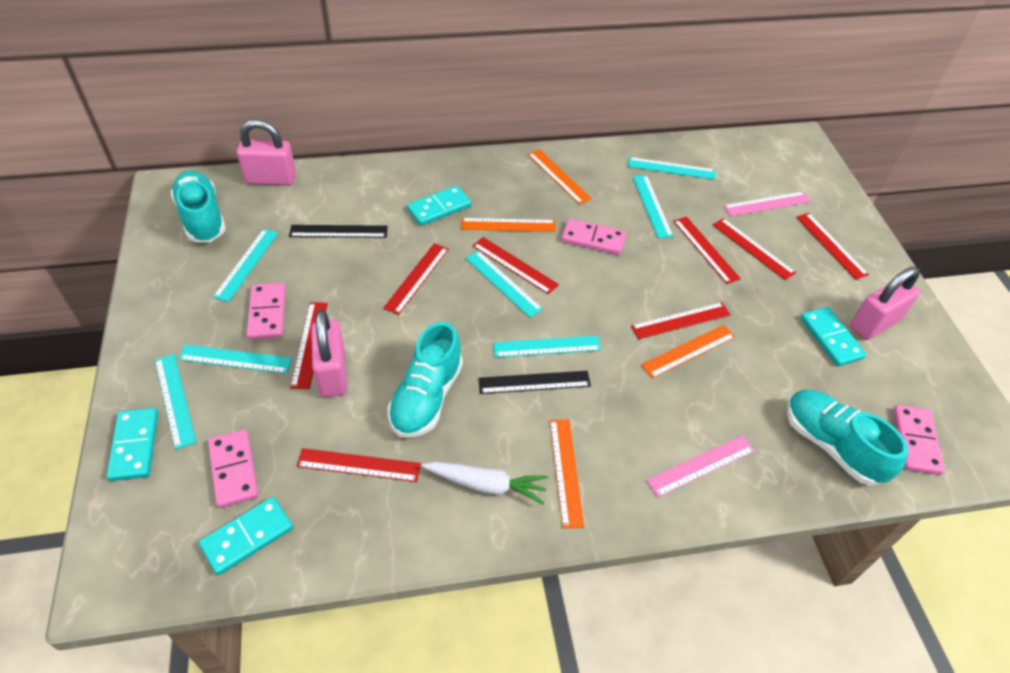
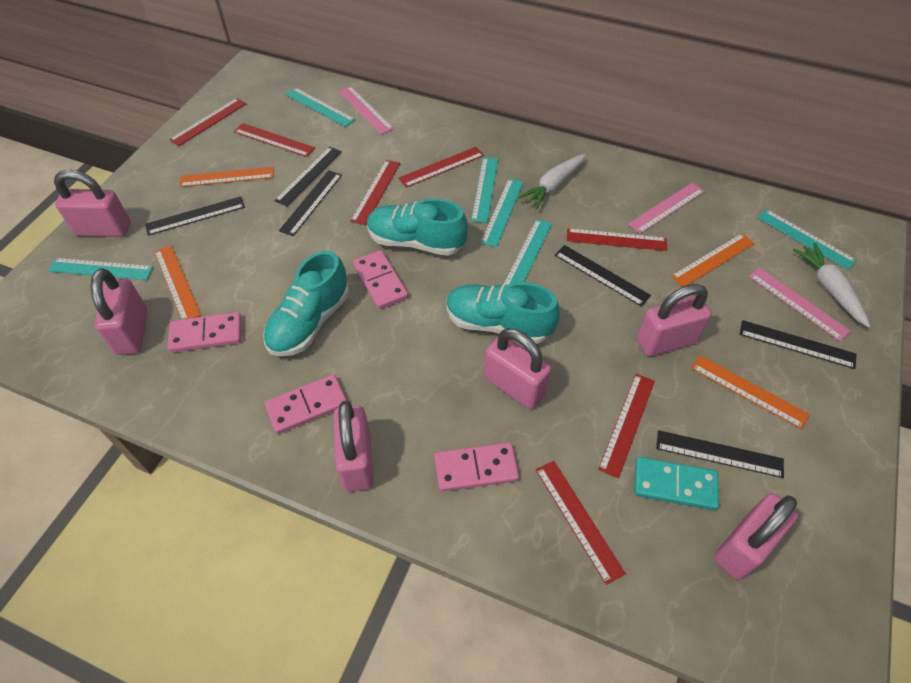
black ruler: [289,225,388,238] [478,371,591,394] = 2 -> [145,196,245,236] [274,147,342,207] [279,170,342,236] [555,245,651,307] [656,430,784,478] [739,320,857,369] = 6
pink padlock: [237,119,296,186] [311,310,347,397] [850,267,920,340] = 3 -> [54,170,131,237] [91,268,147,355] [333,401,374,492] [484,328,552,409] [637,284,712,356] [714,493,798,580] = 6
pink ruler: [646,435,755,497] [724,192,811,216] = 2 -> [338,86,394,134] [628,183,704,234] [749,267,851,341] = 3
red ruler: [290,302,328,389] [297,448,421,482] [383,243,449,315] [472,237,559,294] [631,302,731,339] [673,216,741,284] [713,218,796,280] [796,213,869,280] = 8 -> [169,98,246,146] [234,123,315,157] [350,160,400,225] [399,147,484,188] [536,461,626,585] [567,228,667,251] [598,374,655,478] = 7
turquoise domino: [106,408,158,481] [199,497,293,575] [407,186,471,226] [801,307,866,367] = 4 -> [634,457,719,510] = 1
turquoise ruler: [155,354,196,450] [178,344,293,374] [213,229,278,302] [466,251,543,318] [493,336,601,358] [628,157,715,180] [633,175,673,238] = 7 -> [48,258,153,280] [285,88,355,127] [471,157,498,223] [480,179,524,247] [504,219,552,285] [758,209,857,270] = 6
white carrot: [422,462,549,504] = 1 -> [517,154,586,209] [793,243,871,328] = 2

